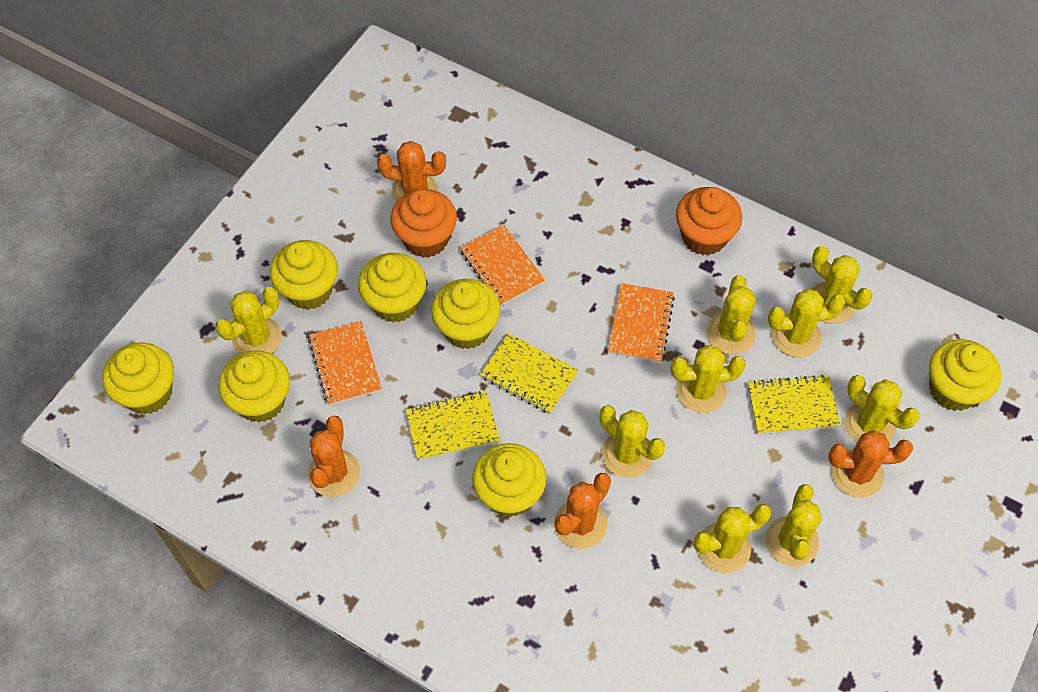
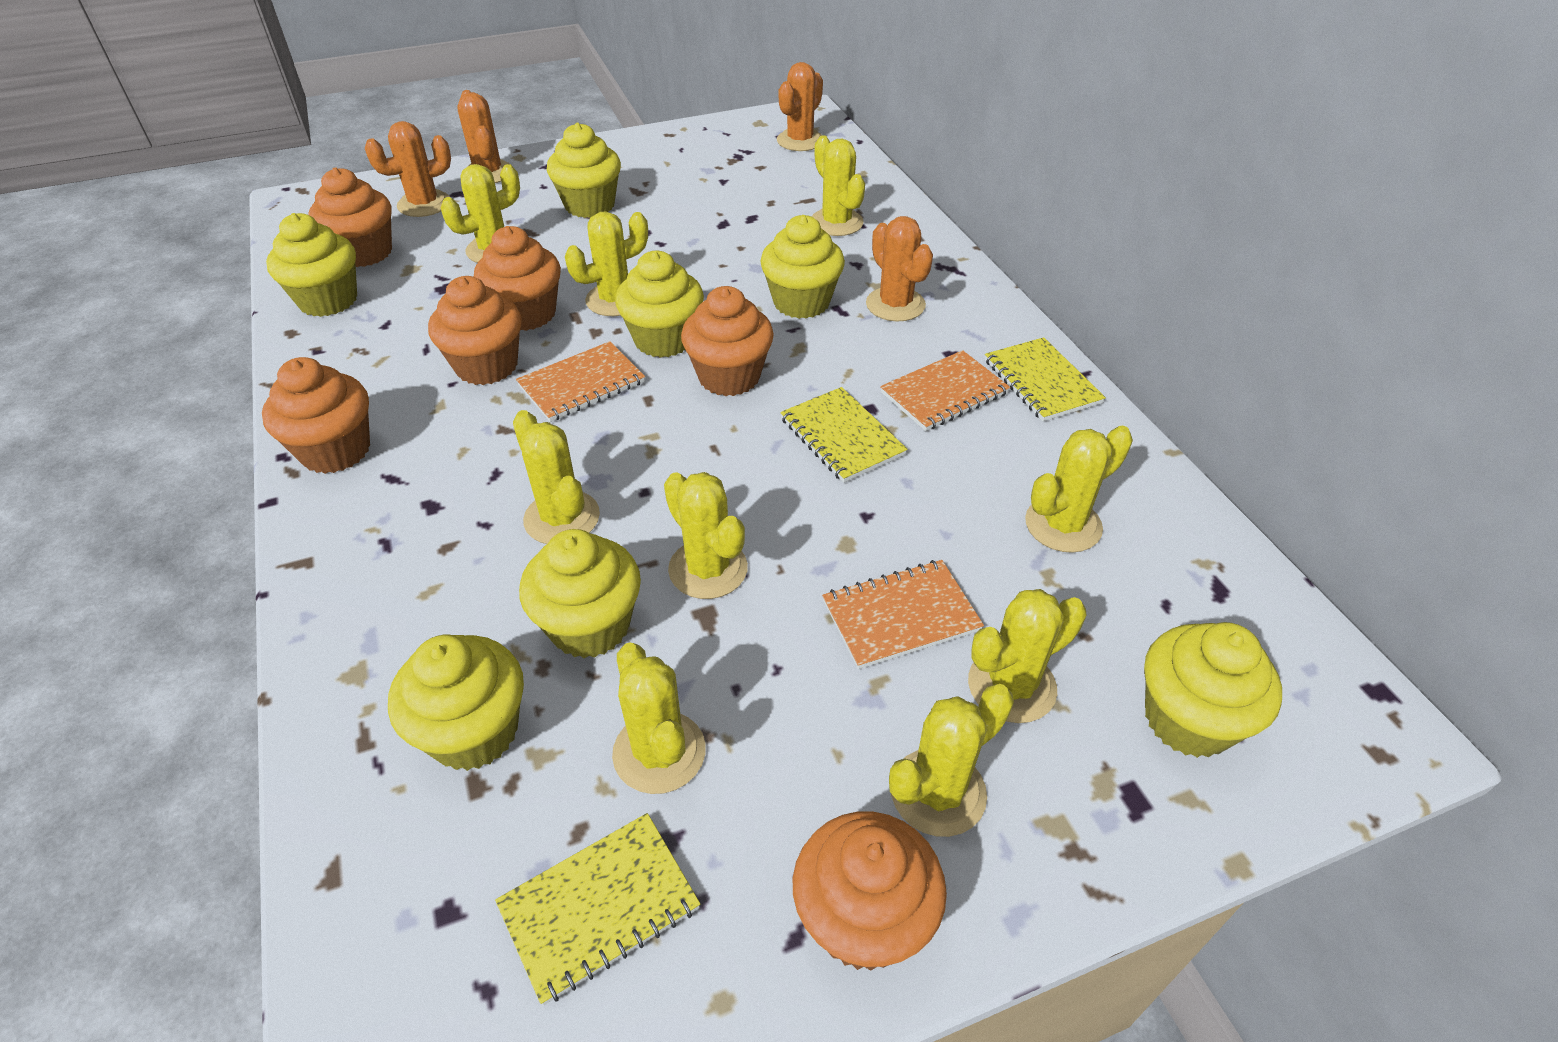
orange cupcake: [391,189,457,258] [676,187,742,255] = 2 -> [262,357,370,474] [308,167,392,267] [428,276,522,385] [474,226,561,331] [681,286,774,396] [793,812,947,971] = 6

